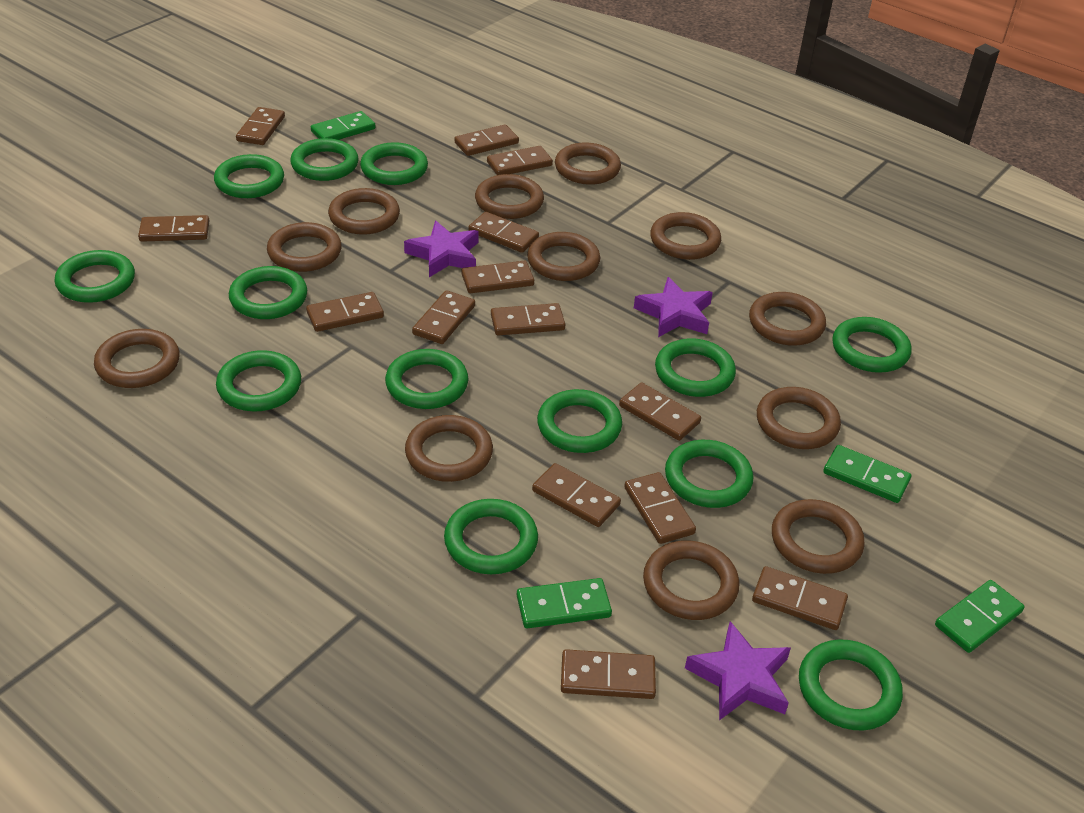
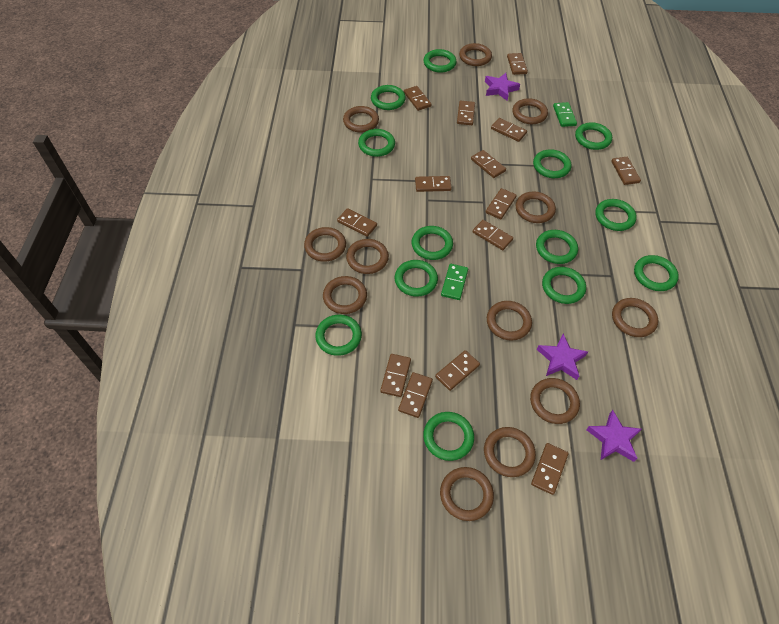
green domino: [311,111,375,140] [517,578,612,629] [823,445,911,503] [935,580,1025,653] = 4 -> [441,264,468,300] [553,102,577,127] = 2

